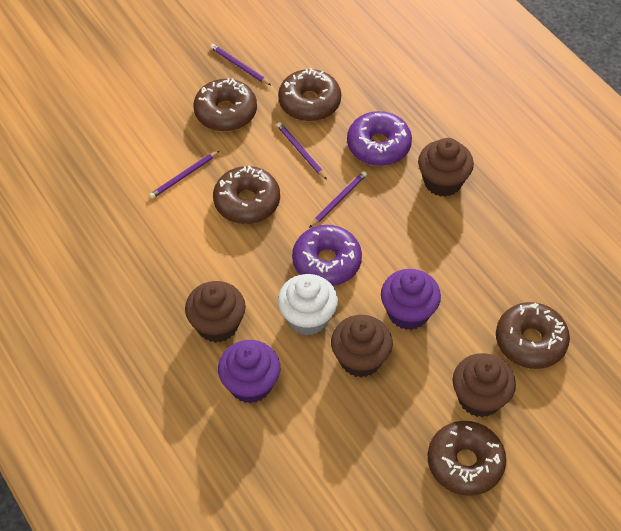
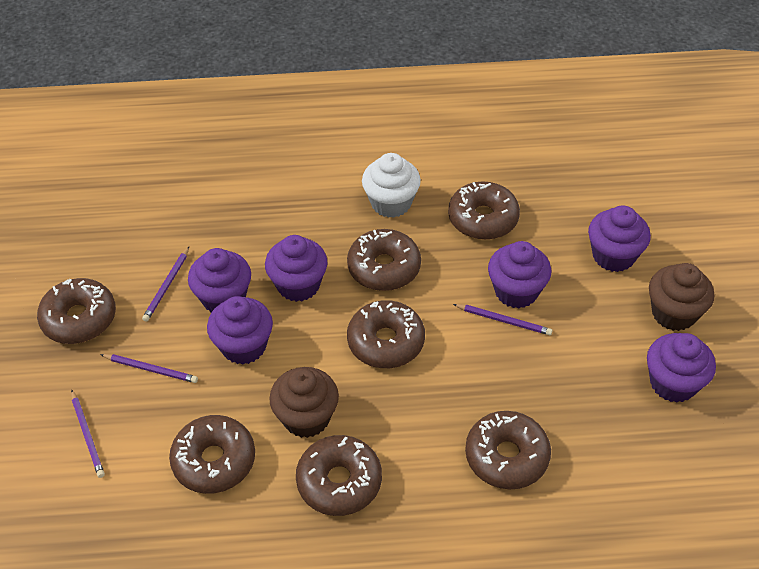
brown cupcake: [185,281,246,343] [331,315,393,377] [418,138,474,197] [452,353,516,417] = 4 -> [269,367,339,438] [649,263,714,331] = 2
brown donut: [194,78,257,131] [213,166,280,224] [278,68,341,121] [428,421,506,496] [496,302,570,369] = 5 -> [37,278,116,344] [169,415,255,494] [296,435,382,516] [347,229,421,291] [347,300,425,368] [448,181,520,240] [465,411,551,490] = 7
purple cupcake: [218,340,280,403] [381,269,441,330] = 2 -> [188,248,251,313] [207,296,273,364] [265,235,328,302] [488,241,551,308] [588,205,651,272] [647,333,716,403] = 6
purple donut: [292,225,362,286] [347,111,412,166] = 2 -> none = 0

